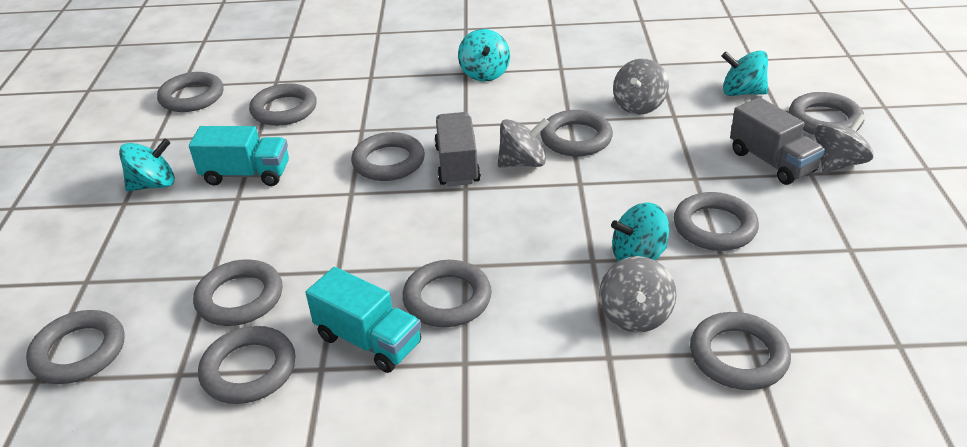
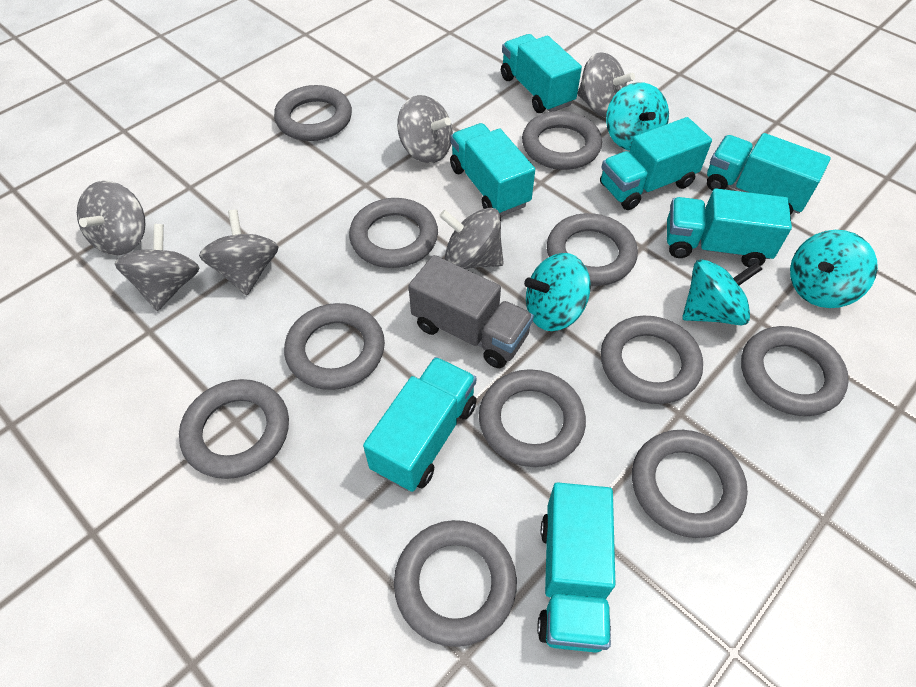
grey spinning top: [498,118,549,167] [599,256,676,332] [613,58,669,115] [814,113,874,174] = 4 -> [77,181,146,255] [114,224,200,311] [199,210,278,295] [397,95,453,163] [439,208,504,269] [577,52,635,117] = 6
grey truck: [434,112,481,186] [730,97,825,185] = 2 -> [408,255,534,368] = 1
turquoise truck: [189,126,289,186] [306,267,421,373] = 2 -> [363,357,477,492] [450,123,535,216] [501,34,582,113] [537,482,615,653] [600,117,712,210] [667,188,792,267] [707,133,831,215] = 7

